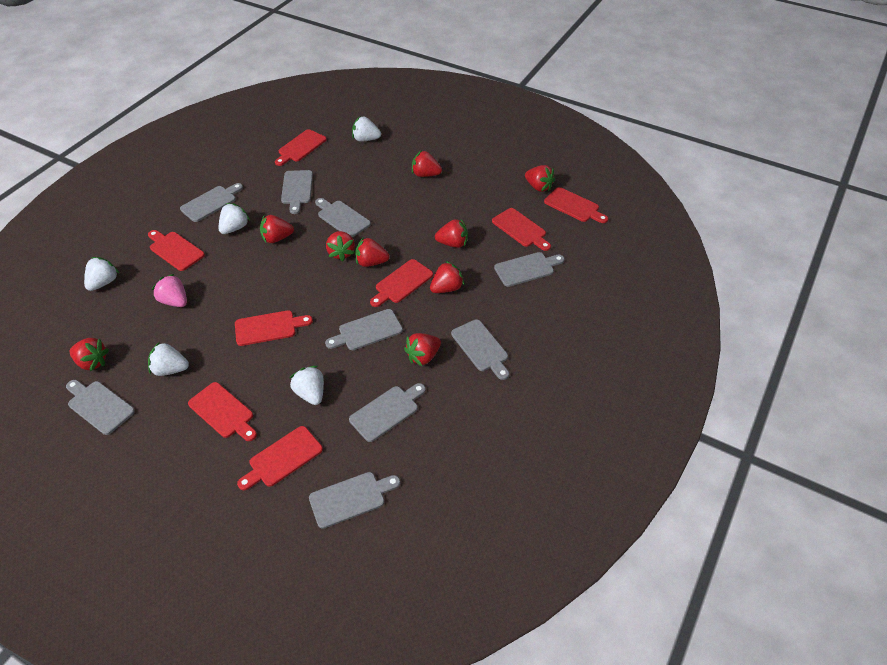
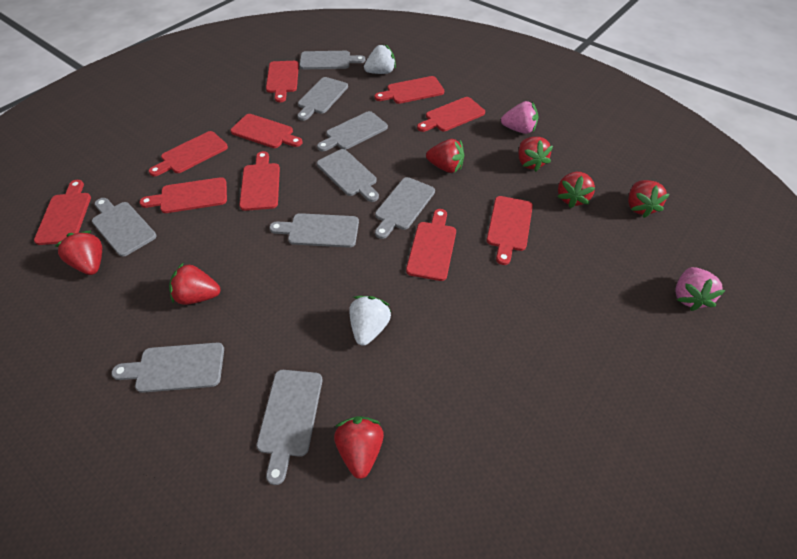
pink strawberry: [152,274,187,307] = 1 -> [501,101,538,134] [675,267,726,311] = 2
red cutting board: [148,230,205,271] [188,382,257,441] [235,310,313,346] [237,426,323,490] [275,129,326,166] [370,259,433,307] [492,208,551,251] [544,187,608,223] = 8 -> [34,180,91,245] [140,177,227,213] [149,131,228,176] [230,114,303,148] [239,151,280,211] [266,61,299,102] [375,76,444,104] [406,209,456,281] [417,97,485,132] [487,196,533,265] = 10
red strawberry: [70,338,109,371] [260,215,294,243] [326,231,355,261] [355,237,389,267] [404,333,441,366] [412,150,442,177] [430,261,464,293] [435,219,468,248] [525,165,555,192] = 9 -> [55,231,102,275] [169,262,220,305] [334,416,384,479] [426,139,464,173] [518,137,553,172] [557,172,595,208] [628,180,670,218] = 7
white strawberry: [84,257,119,291] [148,342,189,376] [219,203,250,234] [290,366,324,405] [352,116,381,142] = 5 -> [349,296,391,346] [364,44,396,74] = 2

